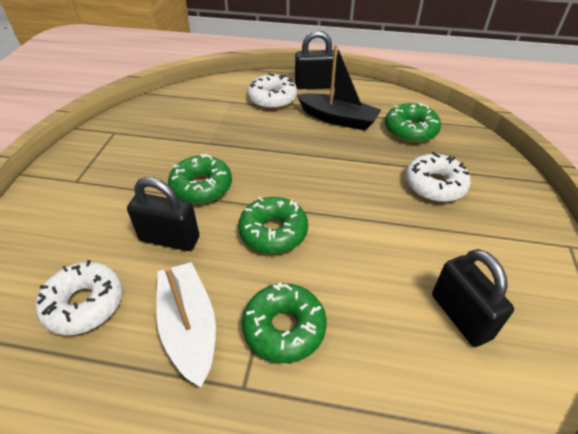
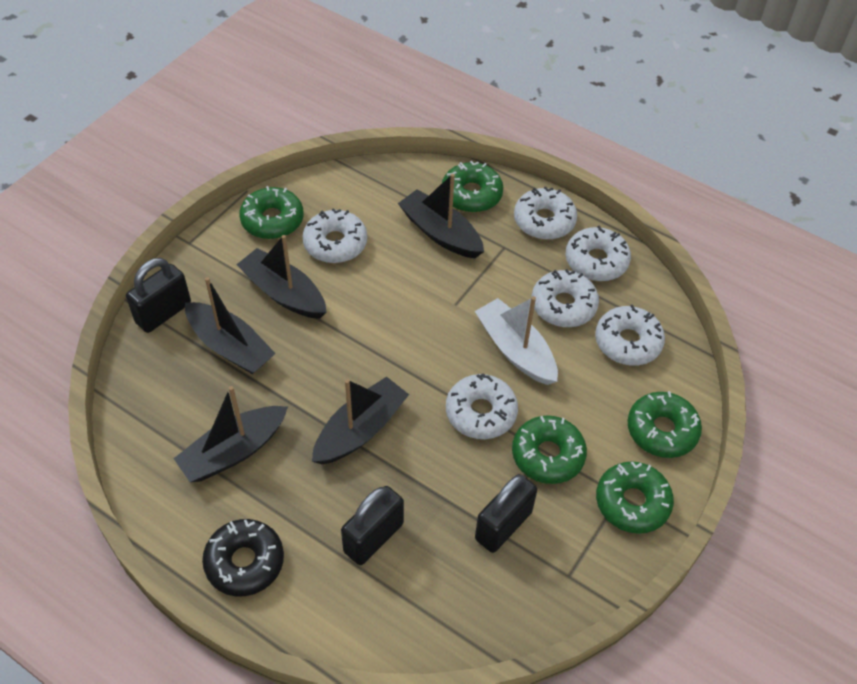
black boat: [297,45,381,131] = 1 -> [173,386,288,482] [185,277,276,374] [236,235,327,319] [312,377,409,464] [398,174,484,258] = 5
black donut: none = 0 -> [202,519,284,597] = 1
green donut: [168,154,232,204] [238,197,308,254] [242,283,327,363] [385,103,441,143] = 4 -> [239,186,304,239] [442,161,503,212] [512,415,587,484] [596,461,674,534] [627,391,702,458] = 5
white donut: [35,260,123,335] [247,73,297,109] [405,152,471,202] = 3 -> [303,208,367,263] [446,373,518,439] [514,187,577,240] [532,269,599,327] [565,225,631,281] [595,305,665,366] = 6

